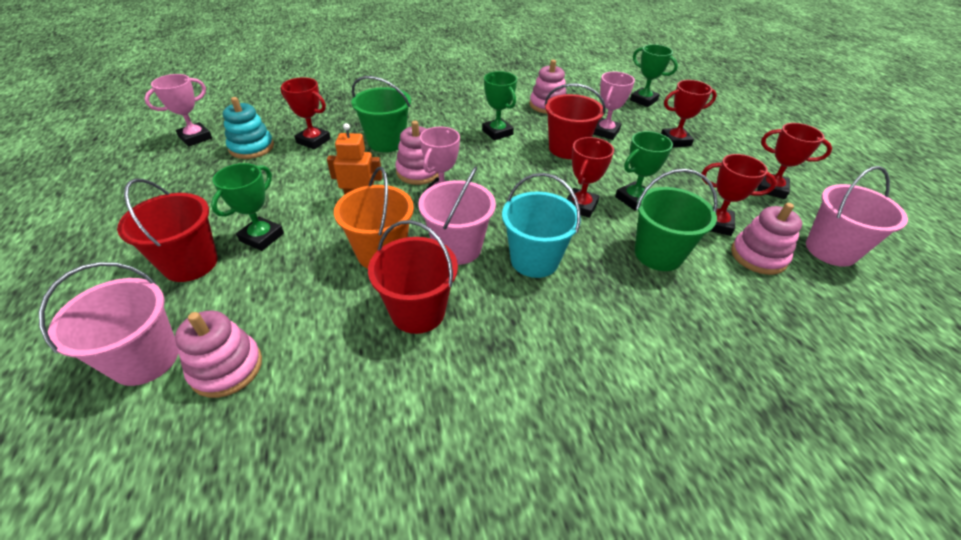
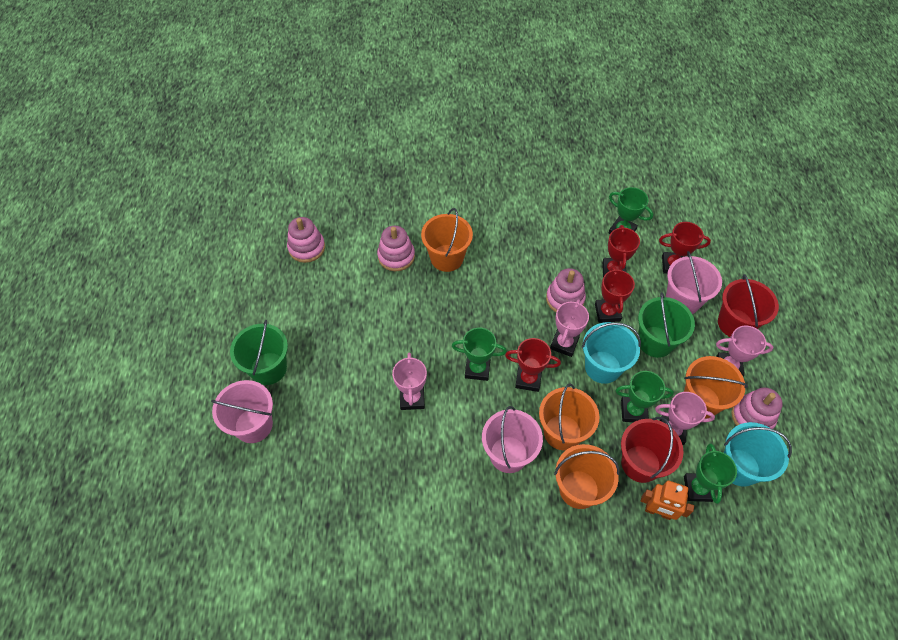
orange bucket: [334,167,414,269] = 1 -> [421,208,473,272] [539,383,599,450] [554,444,620,509] [684,356,748,419] = 4
pink trophy: [144,74,212,147] [420,127,460,191] [593,72,635,140] = 3 -> [392,352,427,410] [550,299,589,357] [655,392,715,445] [716,326,774,376] = 4
red bucket: [117,179,218,282] [368,220,458,334] [545,83,606,159] = 3 -> [621,417,683,483] [718,274,779,337] = 2
red trophy: [280,77,331,149] [567,137,614,218] [661,80,717,147] [702,154,777,236] [757,123,832,199] = 5 -> [505,338,561,392] [595,266,635,323] [602,225,640,277] [659,222,711,274] = 4
turquoise bucket: [502,173,581,278] = 1 -> [582,322,641,384] [723,422,792,487] = 2
turquoise stacking toy: [223,97,274,159] = 1 -> none = 0

